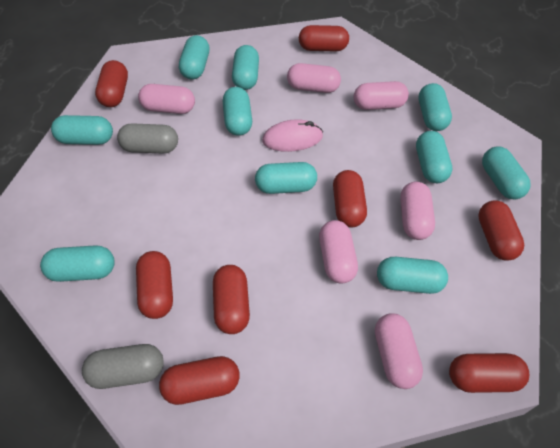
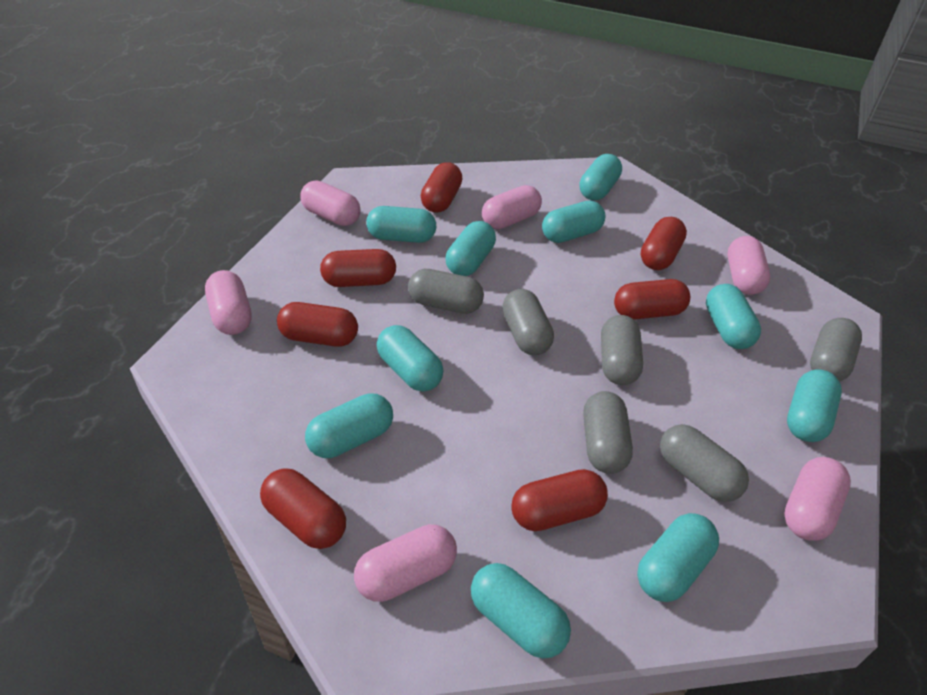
grey capsule: [82,344,164,389] [117,123,178,154] = 2 -> [408,269,484,314] [502,289,554,355] [583,391,633,474] [601,315,643,385] [660,424,749,502] [810,318,862,382] = 6
pink mouse: [262,119,323,152] = 1 -> none = 0
red capsule: [95,60,128,107] [136,251,173,319] [159,356,240,405] [213,265,250,334] [299,25,349,51] [333,170,367,228] [449,353,529,393] [478,200,524,261] = 8 -> [260,468,346,549] [277,302,358,346] [320,249,396,287] [421,162,463,213] [511,469,608,531] [614,279,690,320] [641,217,687,270] = 7

